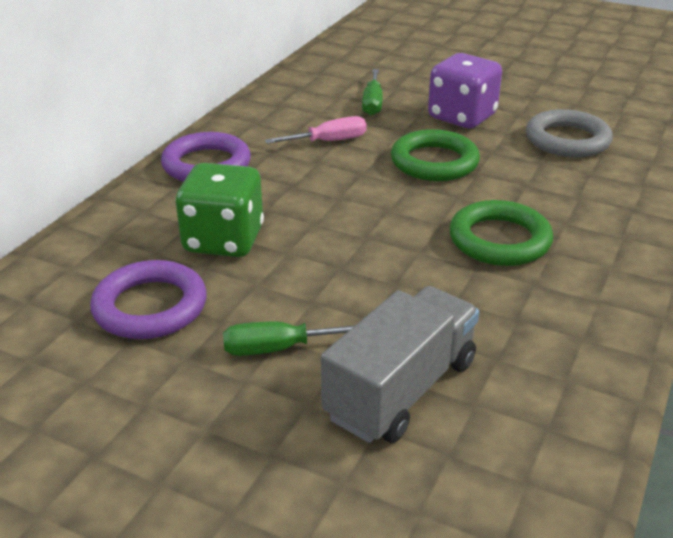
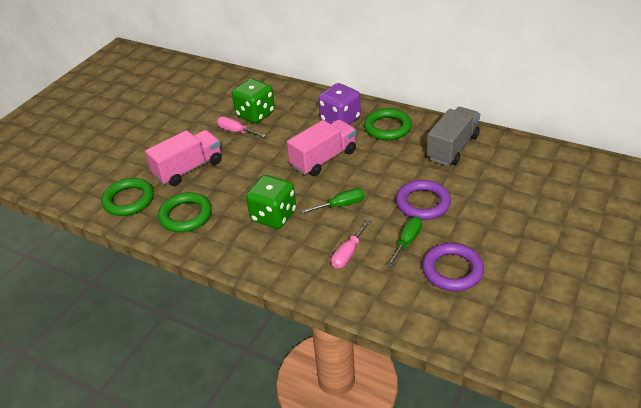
green dice: [175,163,264,257] = 1 -> [232,79,275,123] [246,175,296,229] = 2
green ring: [391,129,480,181] [450,200,553,266] = 2 -> [101,178,154,216] [158,192,212,232] [364,108,412,140] = 3
grey ring: [526,109,613,158] = 1 -> none = 0
pink screwdriver: [265,116,367,144] = 1 -> [217,117,266,138] [331,219,372,269] = 2
pink truck: none = 0 -> [145,130,222,186] [287,120,356,176] = 2

